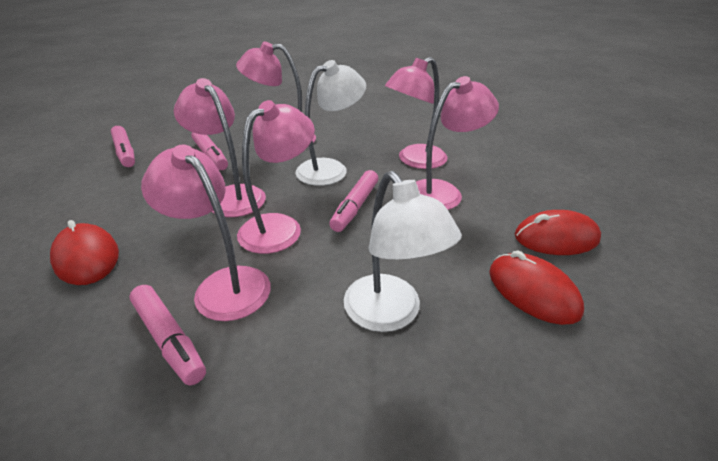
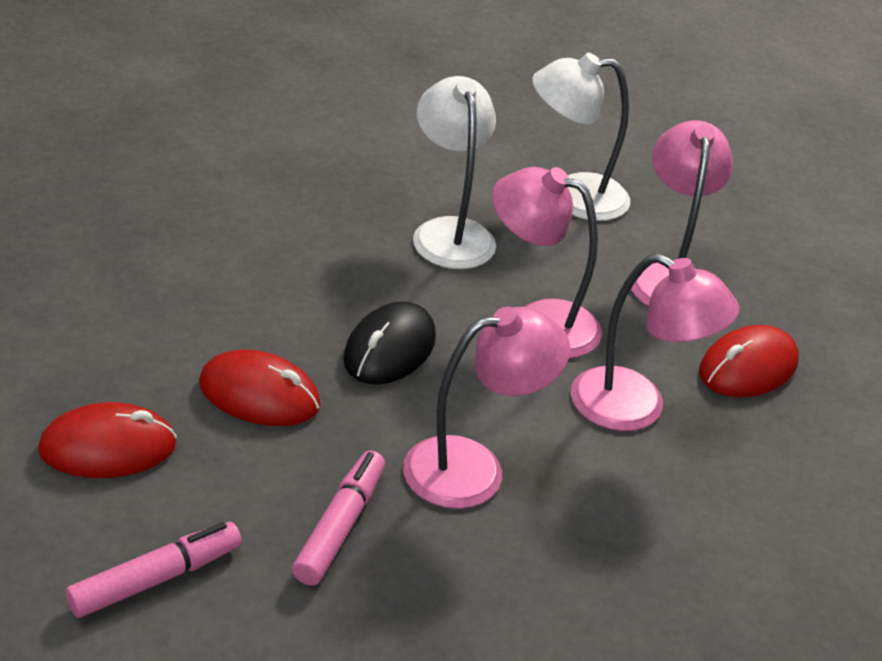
black mouse: none = 0 -> [343,302,436,385] = 1
pink lamp: [141,145,271,321] [174,78,266,217] [236,41,316,143] [237,100,315,254] [385,57,448,169] [416,76,499,210] = 6 -> [403,307,570,509] [492,167,602,358] [571,254,739,431] [631,120,733,307] = 4
pink marker: [111,126,135,167] [129,285,206,386] [191,132,228,170] [329,170,379,232] = 4 -> [65,522,242,618] [292,451,385,586] = 2

